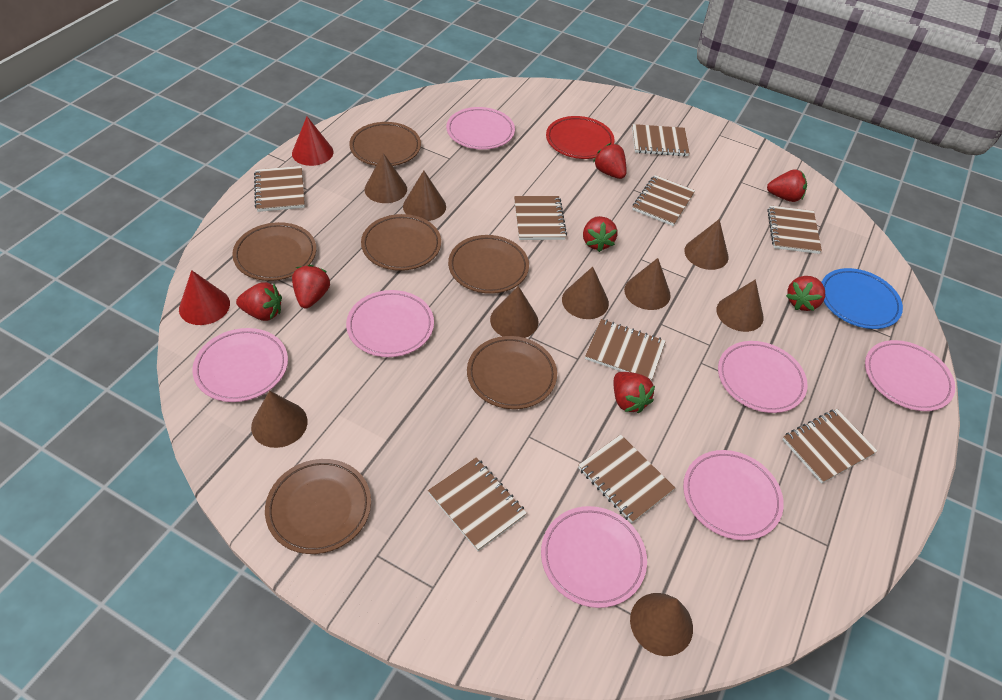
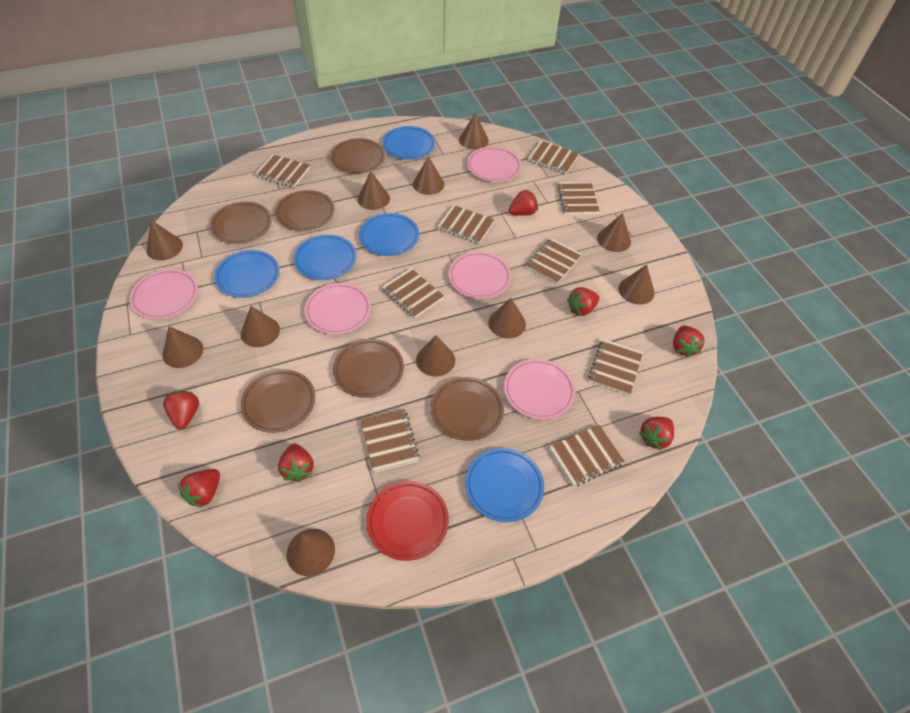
blue plate: [821,268,903,329] = 1 -> [214,250,280,298] [294,235,357,280] [359,213,419,256] [382,126,435,160] [465,448,544,522] = 5
brown cone: [251,391,308,448] [365,153,407,203] [403,170,446,221] [490,286,539,338] [562,267,609,319] [624,258,671,310] [630,593,693,656] [684,219,728,270] [717,279,764,332] = 9 -> [146,220,183,260] [162,326,203,368] [241,306,280,347] [286,529,335,576] [357,172,390,210] [413,156,444,195] [416,335,455,377] [459,113,489,150] [488,298,526,338] [597,213,631,252] [619,265,655,305] = 11
pink plate: [192,328,288,402] [346,290,434,357] [446,107,515,150] [541,506,647,608] [683,450,784,540] [718,341,808,413] [865,340,955,411] = 7 -> [129,269,198,319] [304,283,371,335] [449,252,511,299] [467,146,521,182] [504,359,576,420] = 5
red cone: [179,270,230,325] [292,117,333,166] = 2 -> none = 0

